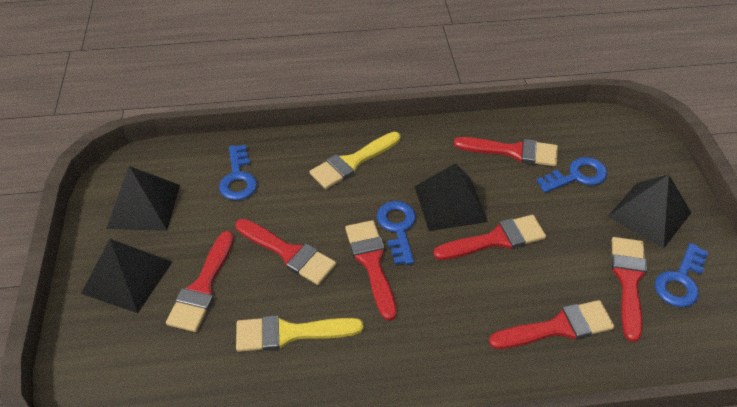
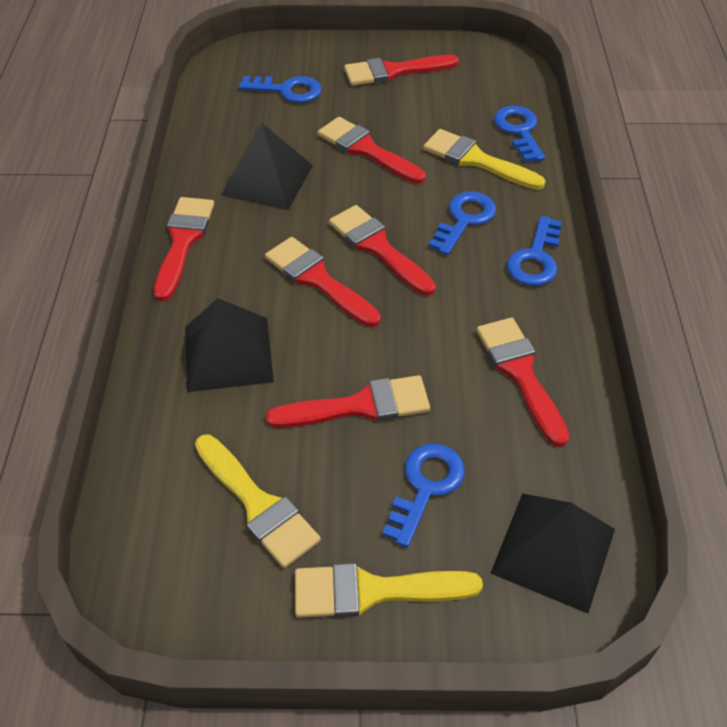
black pyramid: [81,239,172,313] [106,166,180,231] [414,163,488,231] [608,174,691,249] = 4 -> [185,298,274,392] [221,122,313,210] [491,493,615,614] = 3
blue key: [219,145,257,200] [377,201,416,265] [536,157,607,193] [655,243,708,307] = 4 -> [239,76,321,103] [382,443,465,548] [428,192,496,255] [494,106,545,162] [507,216,562,286] = 5
yellow brush: [236,315,364,352] [310,132,401,189] = 2 -> [195,435,321,568] [295,563,483,618] [423,129,546,190] = 3

